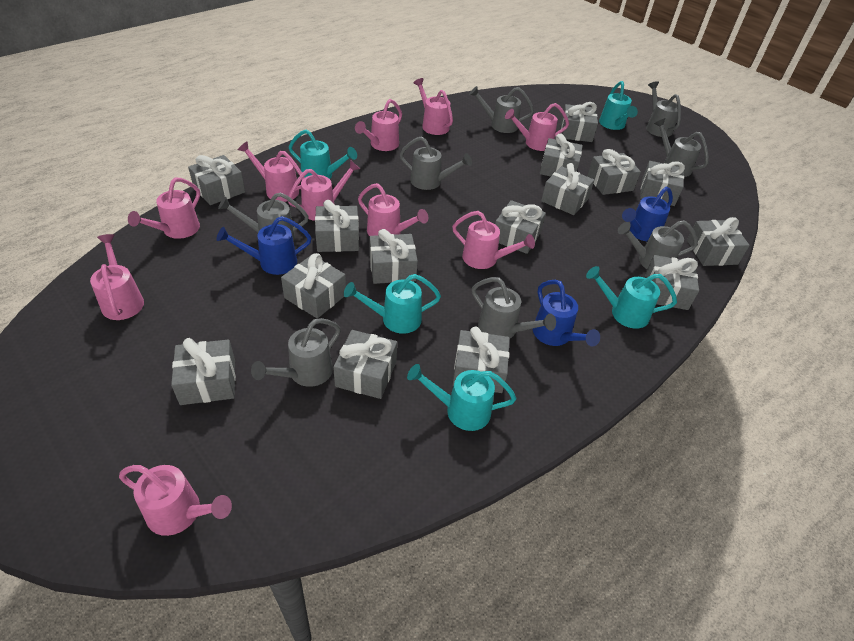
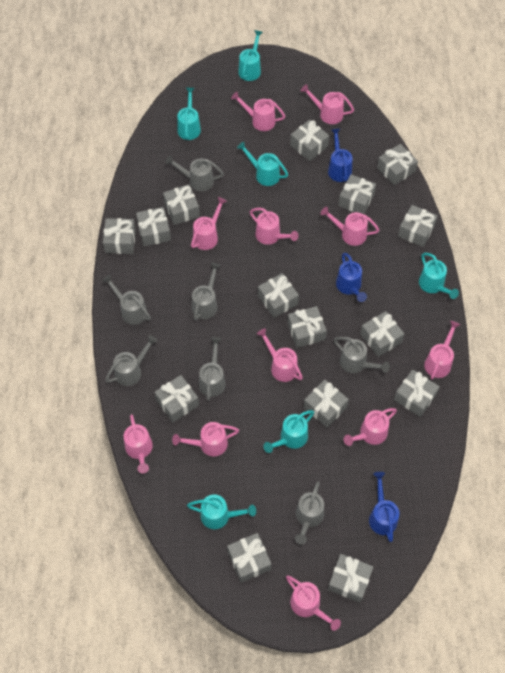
grey watering can: [218,192,309,241] [251,318,341,387] [400,137,472,190] [469,86,534,133] [472,277,556,338] [618,220,698,269] [646,81,681,137] [654,118,709,177] = 8 -> [102,275,151,325] [105,335,157,386] [165,155,224,191] [192,263,221,320] [199,337,226,401] [295,482,324,545] [334,337,390,373] = 7
pink watering can: [90,234,144,320] [119,465,232,536] [128,178,200,239] [238,141,305,202] [288,160,360,221] [355,99,402,151] [358,183,428,236] [413,78,453,135] [452,211,535,269] [505,103,569,151] = 10 -> [124,414,153,474] [172,422,239,457] [191,197,227,250] [231,92,285,131] [250,208,299,245] [257,328,303,382] [286,575,341,631] [301,84,354,124] [321,207,379,246] [344,408,397,446] [424,321,460,379] = 11
turquoise watering can: [289,129,357,179] [344,274,441,334] [407,364,516,431] [586,266,677,329] [599,81,638,130] = 5 -> [177,88,201,140] [187,494,256,529] [237,142,288,186] [238,30,263,81] [263,410,314,453] [419,253,459,299] = 6

